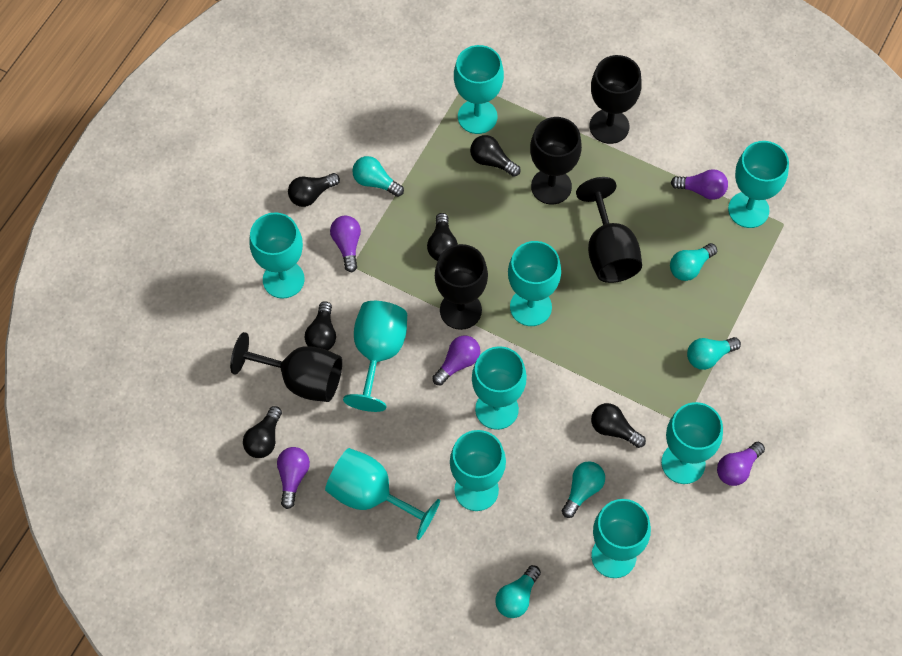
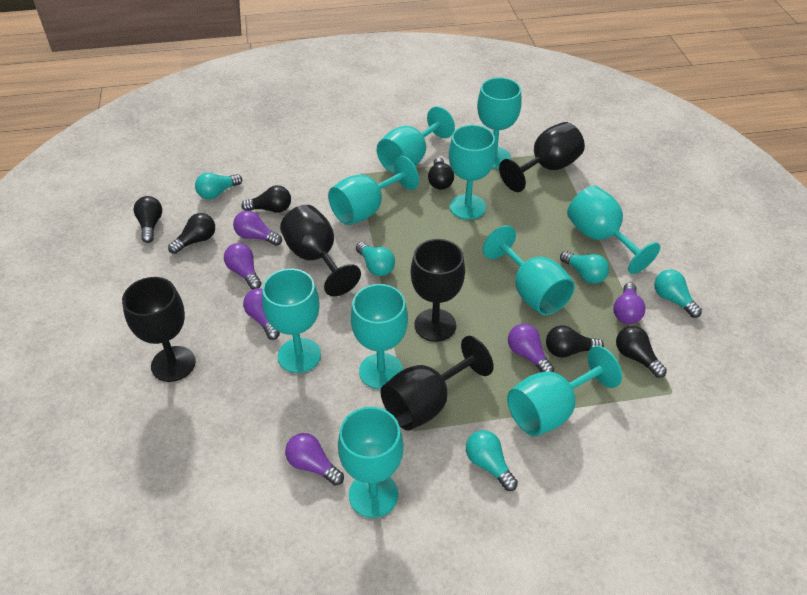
purple light bulb: [277,447,310,509] [330,216,361,272] [432,335,480,385] [671,169,728,200] [717,442,765,486] = 5 -> [224,243,262,290] [233,211,282,246] [243,288,280,340] [285,433,344,486] [508,324,554,372] [613,283,646,324] = 6

